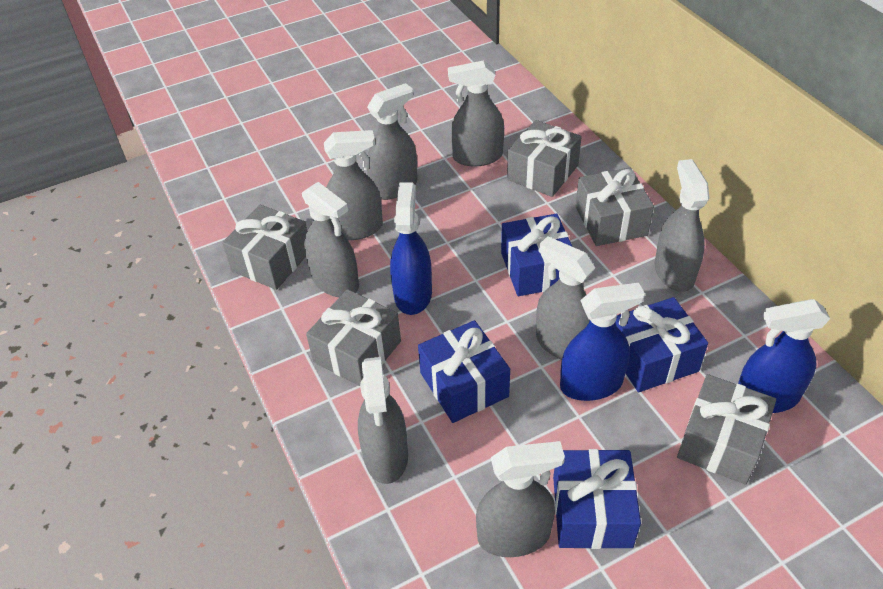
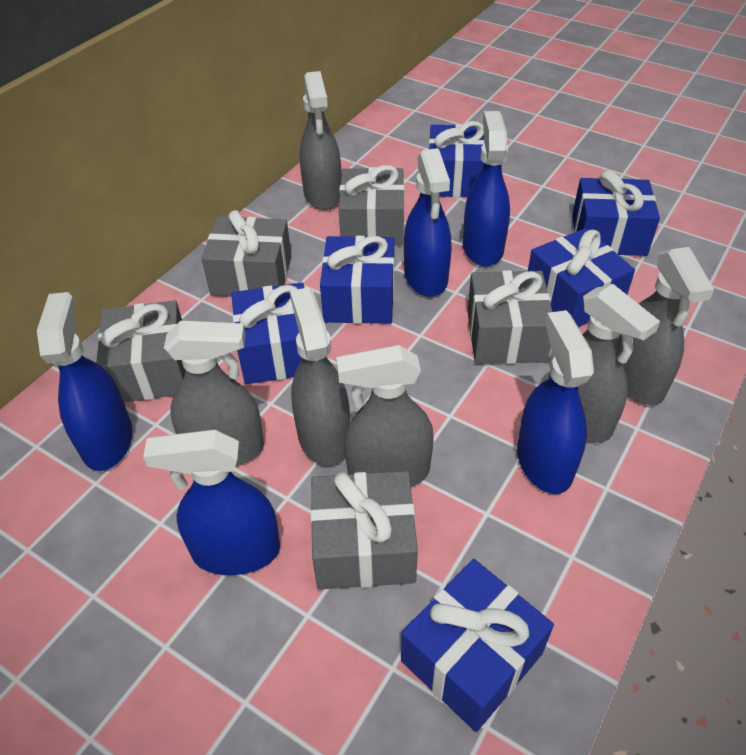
blue gift: [418,320,510,423] [501,214,572,296] [553,449,641,549] [615,297,708,392] = 4 -> [231,282,304,384] [320,236,394,324] [401,559,554,732] [429,121,484,198] [528,228,635,327] [572,170,660,256] = 6
blue spray bottle: [390,182,432,315] [560,283,645,401] [738,299,830,413] = 3 -> [37,292,132,471] [143,430,280,575] [404,148,451,297] [463,111,510,266] [517,310,594,494] = 5
grey spray bottle: [302,182,359,297] [324,130,383,240] [358,357,408,484] [367,83,418,200] [448,60,504,166] [476,441,565,557] [536,236,595,360] [655,159,709,292] = 8 -> [164,321,264,466] [290,287,350,466] [299,71,342,210] [336,345,434,487] [548,284,660,443] [617,247,714,405] = 6

